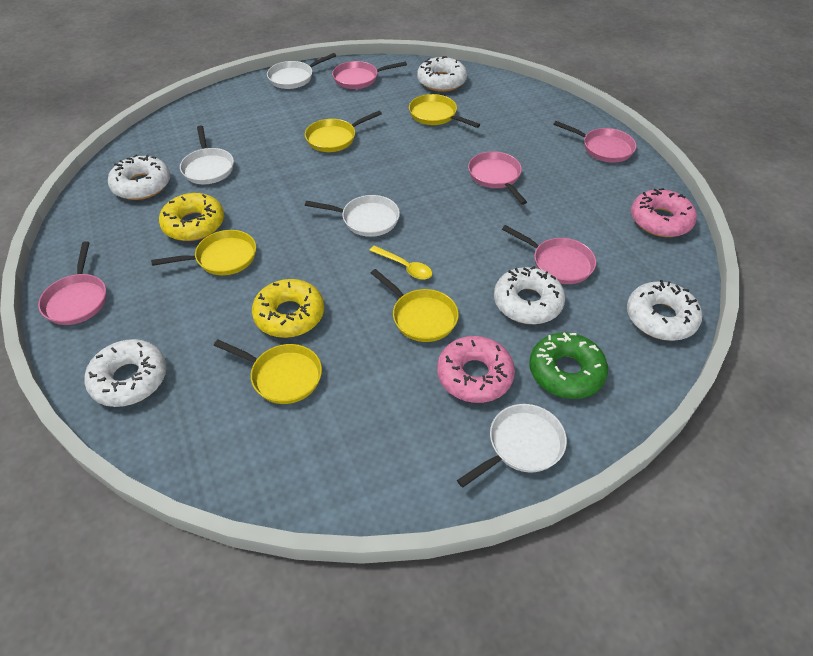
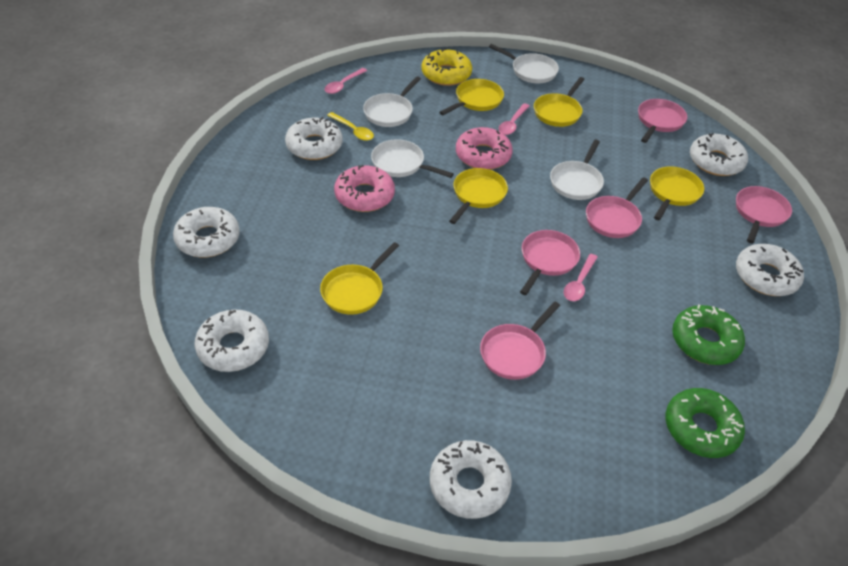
green donut: [529,332,608,399] = 1 -> [665,388,745,458] [672,305,745,365] = 2
pink spoon: none = 0 -> [325,68,367,94] [499,103,529,135] [564,254,598,301] = 3
white donut: [85,339,167,407] [108,155,170,200] [417,56,467,92] [494,266,565,324] [627,280,702,341] = 5 -> [173,207,240,258] [195,309,269,372] [285,117,343,160] [430,440,512,519] [690,133,748,176] [736,244,804,296] = 6
yellow donut: [159,193,224,241] [252,279,324,338] = 2 -> [421,48,472,86] = 1

